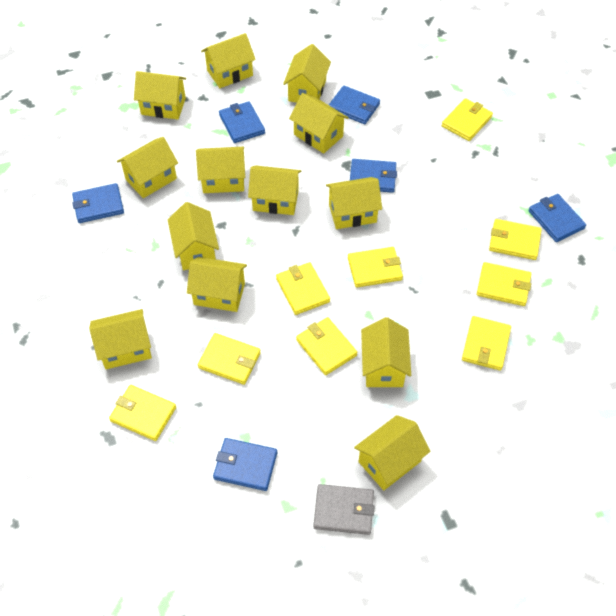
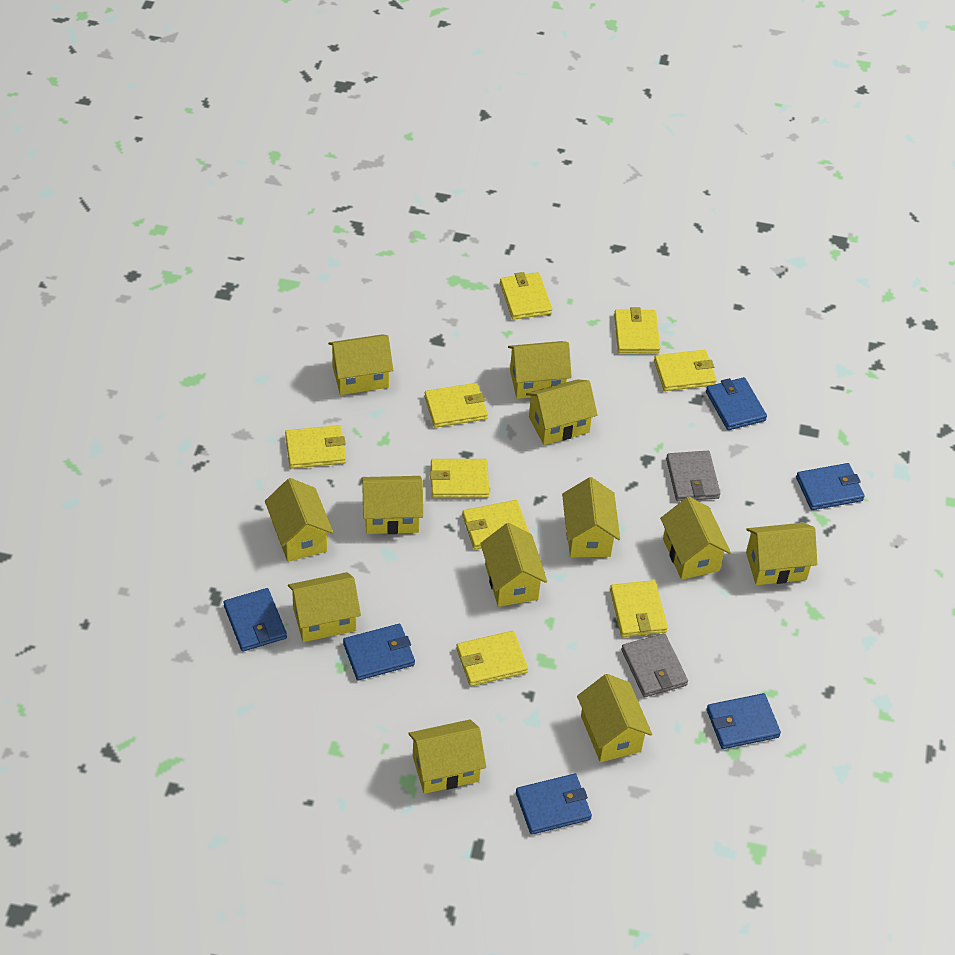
grey wallet: [313,484,375,535] = 1 -> [621,633,688,697] [666,451,720,502] = 2
yellow house: [89,309,152,369] [117,137,178,198] [134,71,186,119] [168,202,219,270] [187,257,247,312] [196,147,245,193] [201,33,256,88] [248,166,301,215] [283,44,331,103] [289,93,349,154] [326,177,382,229] [354,415,430,490] [361,317,411,387] = 13 -> [265,478,333,562] [288,572,361,642] [328,334,393,395] [362,476,423,534] [408,719,486,794] [480,523,547,607] [508,341,572,399] [526,379,597,445] [562,477,620,558] [577,674,652,762] [660,497,731,580] [746,523,817,585] = 12

